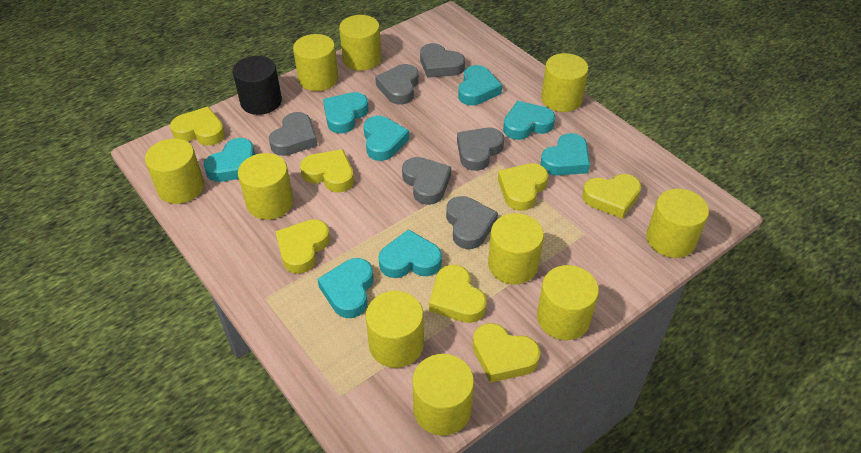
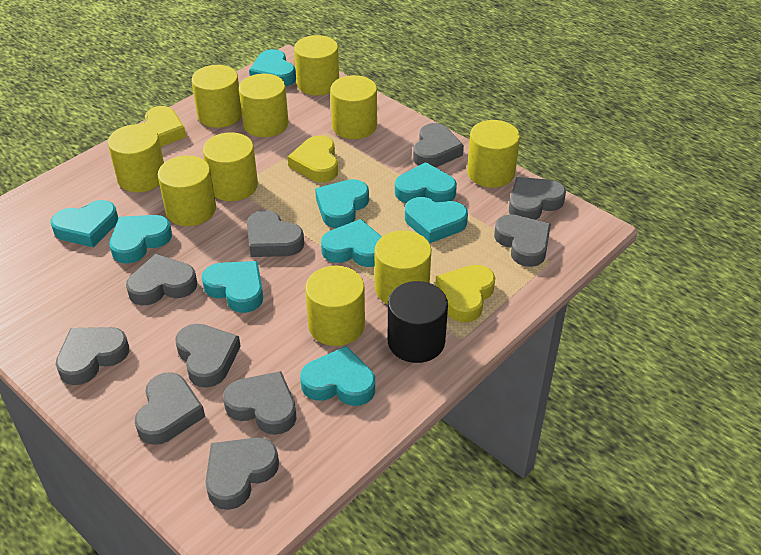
grey heart: [269,112,318,156] [375,64,419,104] [402,157,451,205] [420,43,465,78] [446,196,498,249] [457,127,504,171] = 6 -> [56,327,129,385] [126,254,197,305] [135,372,205,445] [175,324,241,388] [205,437,279,510] [223,371,297,435] [247,210,304,257] [413,123,464,167] [494,214,551,267] [509,177,566,220] = 10
turquoise heart: [203,138,255,182] [317,258,374,318] [323,92,369,133] [364,116,409,161] [379,229,442,278] [458,65,502,105] [503,101,555,140] [540,133,590,176] = 8 -> [51,200,118,247] [109,215,172,264] [202,261,263,313] [249,49,296,86] [300,346,375,406] [315,179,369,228] [321,219,382,267] [395,162,457,203] [405,197,468,243] = 9
yellow heart: [170,106,225,146] [275,219,330,274] [300,149,354,193] [429,265,486,323] [473,323,541,383] [498,163,548,211] [582,174,641,218] = 7 -> [141,106,186,147] [288,135,338,182] [435,265,495,322] = 3

